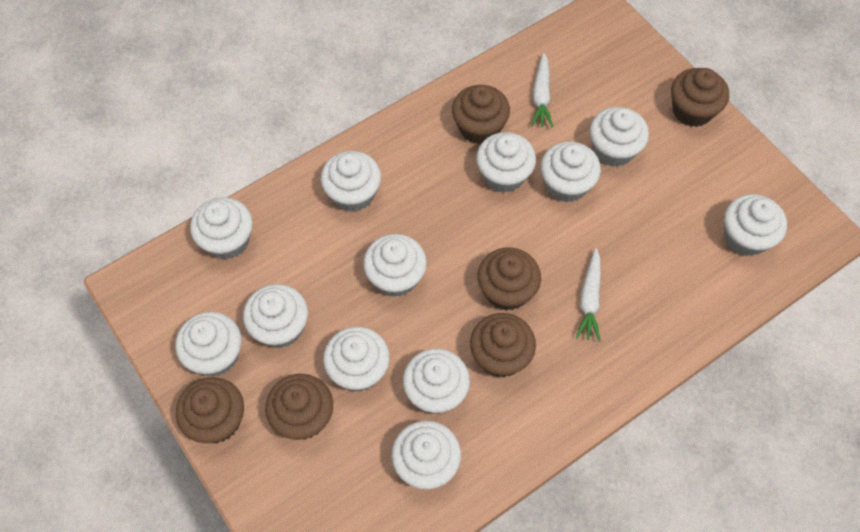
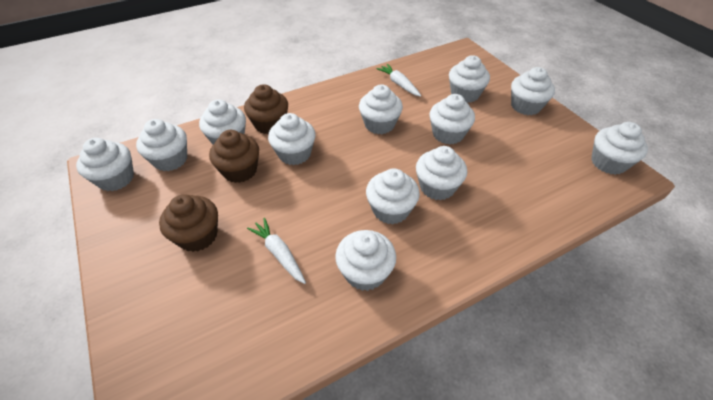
brown cupcake: [176,377,244,443] [265,374,333,440] [452,85,510,144] [470,313,536,377] [477,248,541,311] [671,68,729,127] = 6 -> [159,194,218,252] [209,130,259,183] [244,84,288,134] = 3

